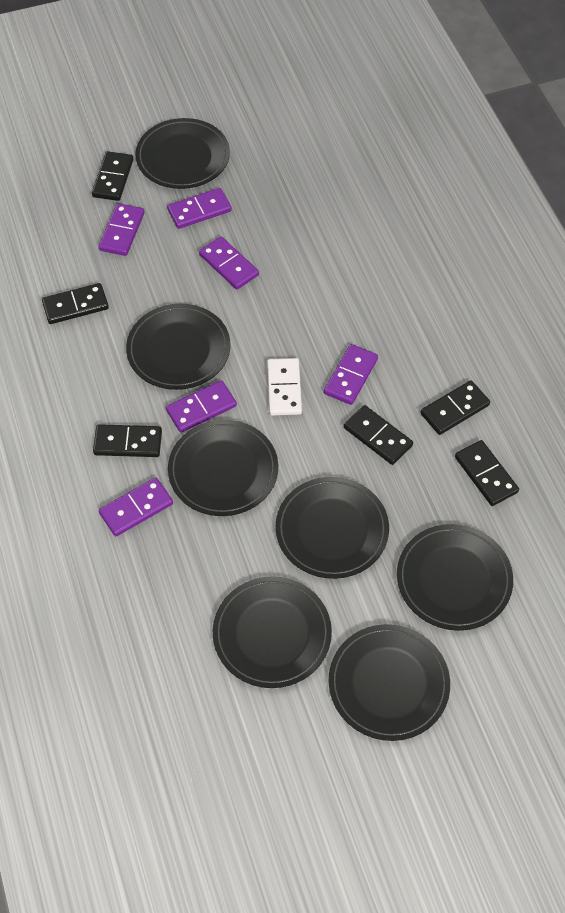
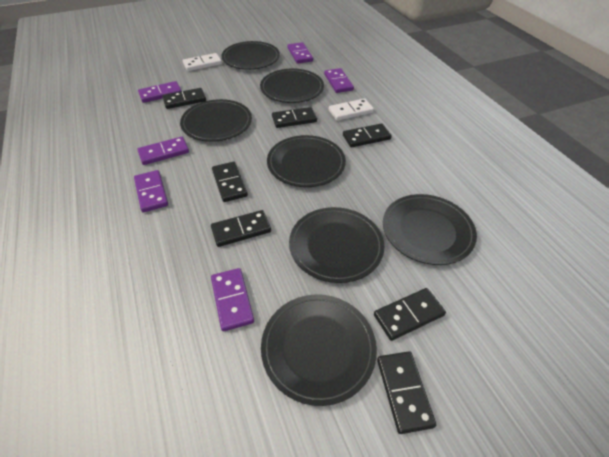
black domino: [42,283,109,324] [92,151,133,201] [93,424,162,457] [344,405,413,465] [420,380,490,435] [455,440,519,506] = 6 -> [162,88,206,109] [211,210,271,247] [212,162,248,202] [272,107,317,128] [343,123,392,147] [374,288,446,341] [377,351,436,434] = 7
white domino: [267,358,302,416] = 1 -> [183,53,222,71] [329,98,374,121] = 2

